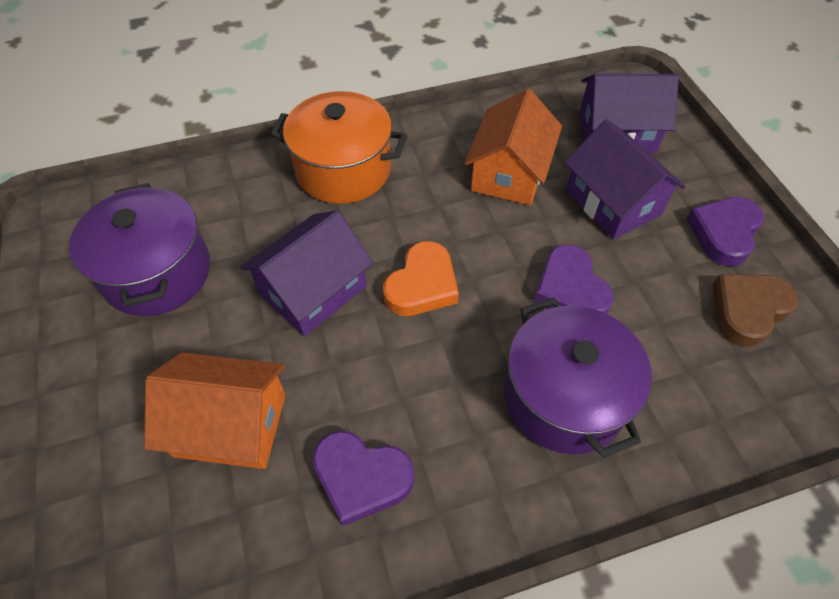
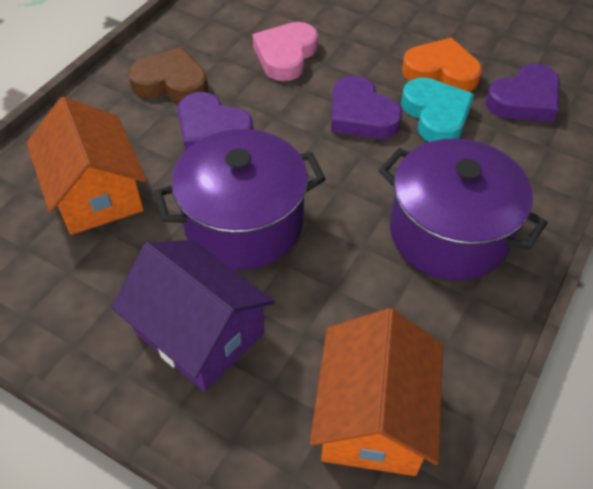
orange pot: [270,91,407,204] = 1 -> none = 0
pink heart: none = 0 -> [252,22,318,81] = 1
purple house: [240,211,373,336] [564,119,685,239] [579,74,679,153] = 3 -> [112,240,275,392] = 1
turquoise heart: none = 0 -> [401,78,474,142] = 1

